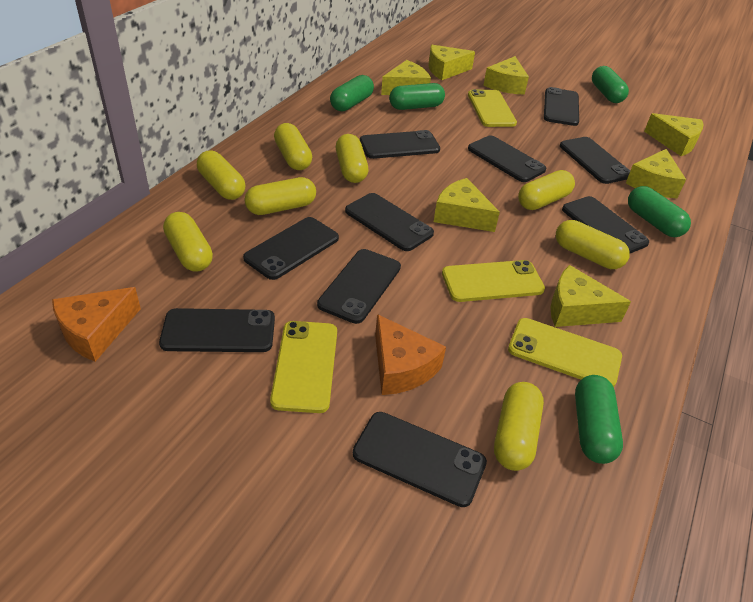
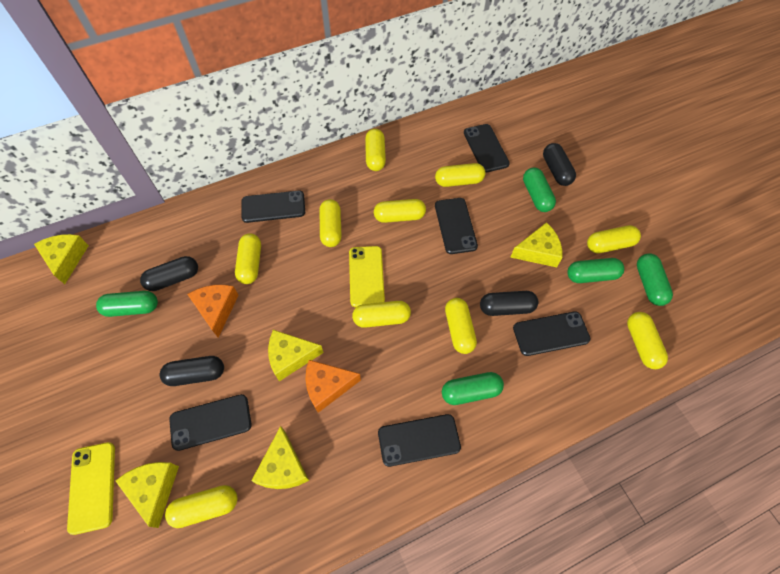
black capsule: none = 0 -> [140,256,198,291] [160,356,224,386] [480,291,538,316] [543,143,576,186] = 4
black phone: [159,308,275,352] [243,217,339,280] [317,249,401,324] [345,193,434,251] [353,412,487,507] [360,130,440,159] [468,136,546,182] [544,87,579,126] [560,137,630,184] [562,196,649,253] = 10 -> [169,394,252,451] [242,191,305,223] [378,414,461,467] [435,198,478,254] [464,124,510,173] [513,311,590,356] = 6
yellow capsule: [163,212,213,272] [197,150,245,200] [244,177,316,215] [274,123,312,170] [336,134,368,183] [494,382,544,471] [518,170,575,210] [556,220,630,269] = 8 -> [165,485,237,528] [235,233,261,284] [320,199,342,247] [352,301,411,328] [365,129,386,171] [374,199,426,223] [435,163,485,187] [445,298,477,354] [587,225,641,253] [627,312,668,369] = 10
yellow cheese: [381,60,431,95] [428,45,475,80] [434,178,500,232] [483,56,529,95] [550,265,631,327] [626,149,686,198] [644,113,704,156] = 7 -> [34,234,89,284] [115,462,179,528] [251,426,309,489] [268,330,324,381] [510,222,562,267] = 5
yellow phone: [270,321,337,413] [442,260,545,302] [468,89,517,127] [508,318,622,387] = 4 -> [67,442,115,535] [349,246,385,307] = 2

